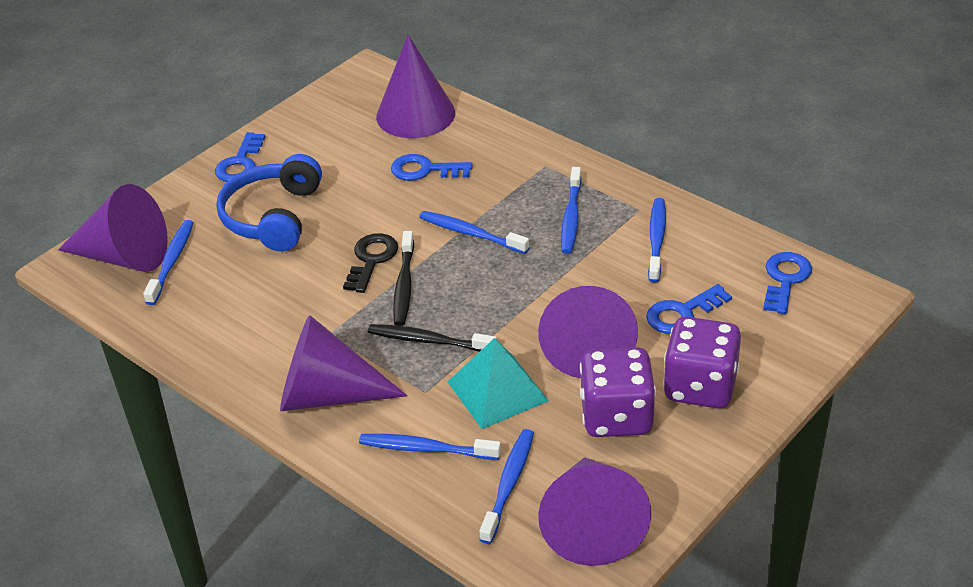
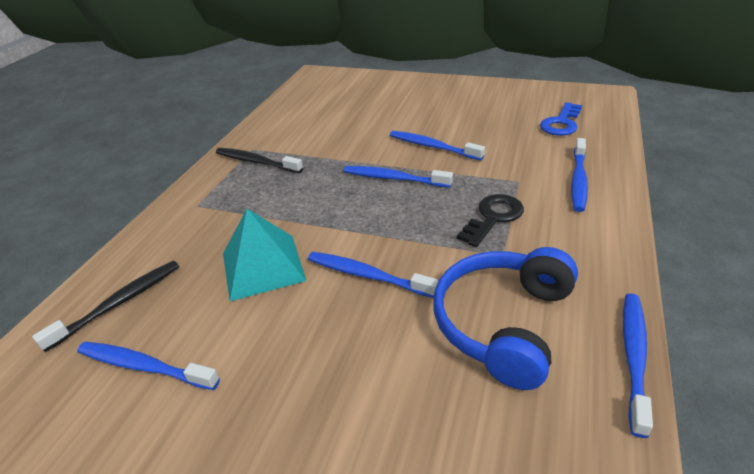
blue key: [215,132,266,182] [391,154,473,181] [646,284,732,334] [763,252,812,314] = 4 -> [540,102,582,136] = 1
purple cone: [58,184,168,272] [280,315,407,412] [376,35,455,138] [538,286,638,378] [538,457,651,566] = 5 -> none = 0
purple dice: [580,347,656,437] [663,317,741,408] = 2 -> none = 0

